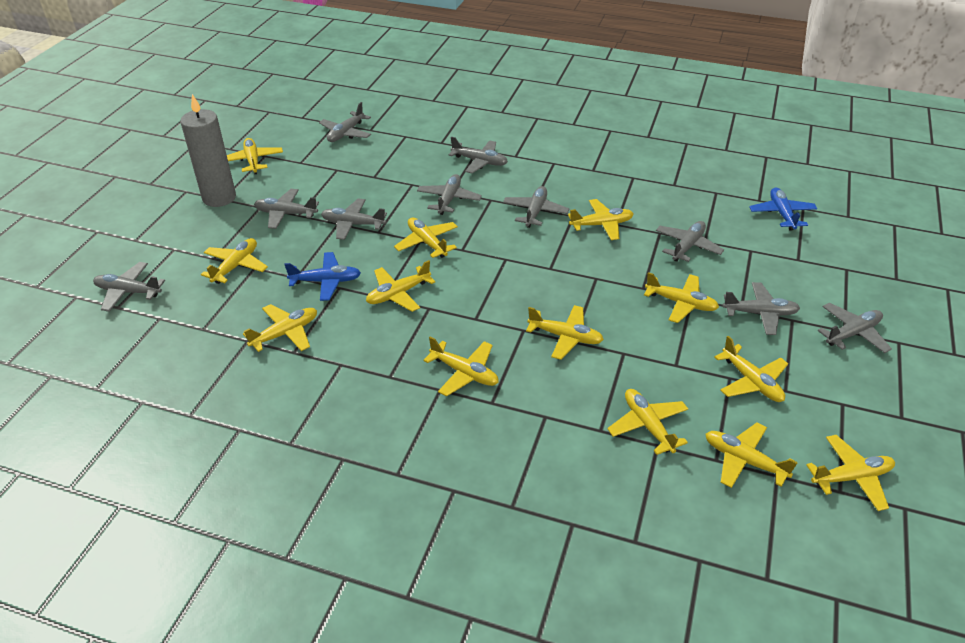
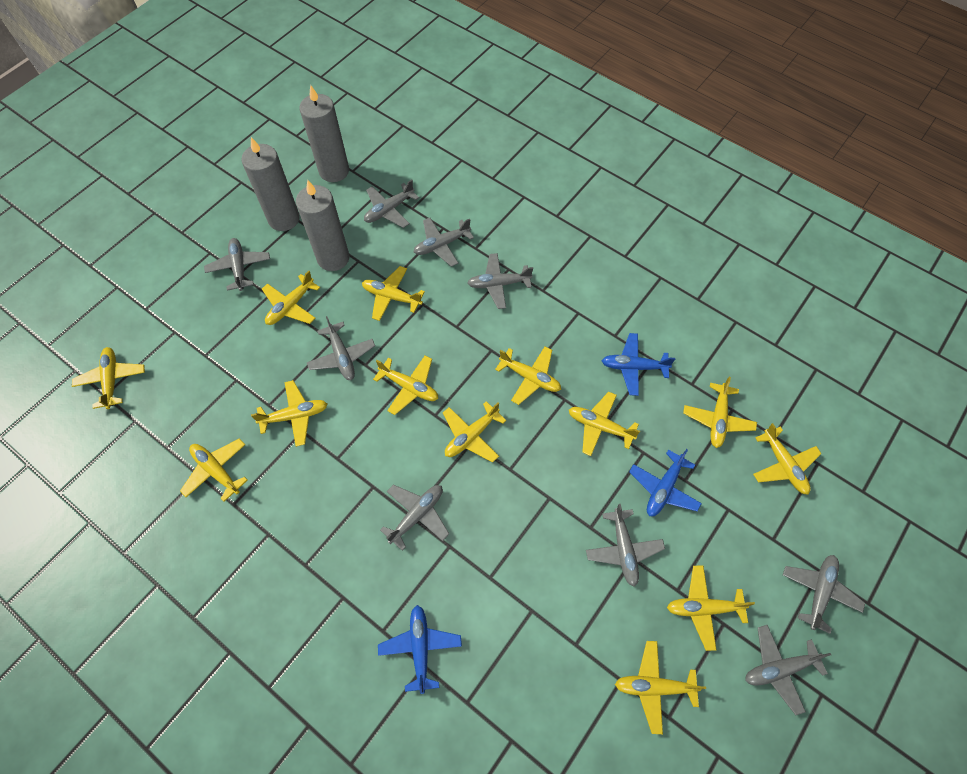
blue plane: [284,252,361,301] [749,187,818,230] = 2 -> [378,605,462,694] [602,333,675,396] [629,449,702,516] = 3
grey candle: [181,94,236,207] = 1 -> [241,137,300,231] [296,180,349,271] [300,85,349,182] = 3
grey plane: [93,262,165,312] [254,189,319,229] [319,102,371,142] [321,198,387,240] [417,174,482,215] [448,137,508,174] [503,186,569,228] [656,221,724,262] [722,282,800,335] [818,303,892,353] = 10 -> [204,238,270,291] [307,316,375,380] [364,180,419,228] [380,485,449,551] [414,218,474,267] [468,253,533,309] [586,504,665,587] [745,625,831,715] [783,555,865,634] = 9

